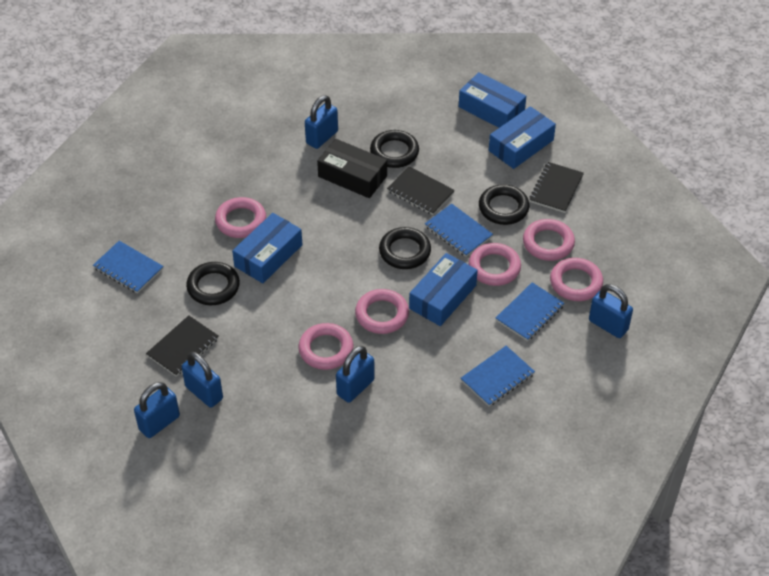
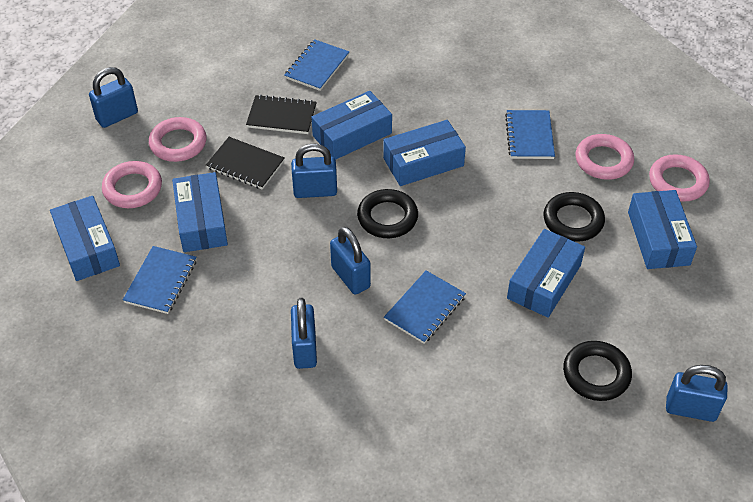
black box: [317,139,387,198] = 1 -> none = 0
black notebook: [146,315,219,377] [387,166,455,215] [530,162,584,213] = 3 -> [206,137,285,190] [246,94,317,134] = 2
black ring: [186,262,240,305] [370,130,419,168] [379,227,431,269] [479,184,529,225] = 4 -> [357,189,418,238] [543,192,605,242] [563,341,632,401] = 3
blue box: [232,213,302,283] [409,253,478,326] [459,72,526,128] [489,106,556,169] = 4 -> [50,196,120,281] [172,172,228,252] [311,91,392,160] [383,120,466,186] [507,229,585,318] [628,190,697,269] = 6
pink ring: [215,197,266,238] [299,323,353,370] [355,289,409,334] [469,243,521,286] [523,219,575,261] [550,258,603,301] = 6 -> [102,161,162,208] [149,117,206,162] [575,134,634,180] [649,154,710,202] = 4

